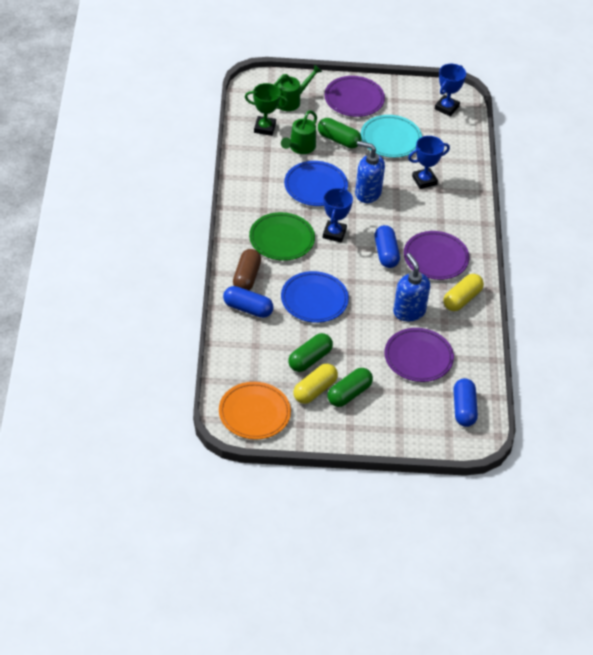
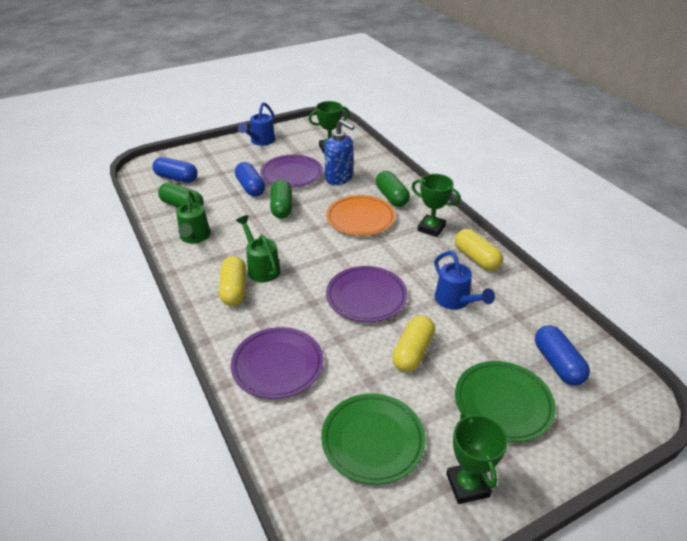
blue plate: [281,271,349,323] [284,161,348,206] = 2 -> none = 0
blue soap dispenser: [355,141,385,203] [393,253,430,322] = 2 -> [324,119,355,185] = 1
blue trophy: [323,187,353,243] [408,136,450,189] [435,64,466,116] = 3 -> none = 0
blue watering can: none = 0 -> [238,103,275,146] [434,251,495,310] = 2
brown capsule: [233,249,261,290] = 1 -> none = 0
green plate: [249,212,315,261] = 1 -> [321,393,426,485] [455,361,556,442] = 2
green trophy: [245,83,288,136] = 1 -> [309,101,350,154] [412,174,461,237] [446,411,508,504] = 3
turquoise plate: [361,115,422,158] = 1 -> none = 0
yellow capsule: [293,364,338,404] [443,274,484,311] = 2 -> [219,256,246,306] [392,315,435,372] [455,229,503,271] = 3

